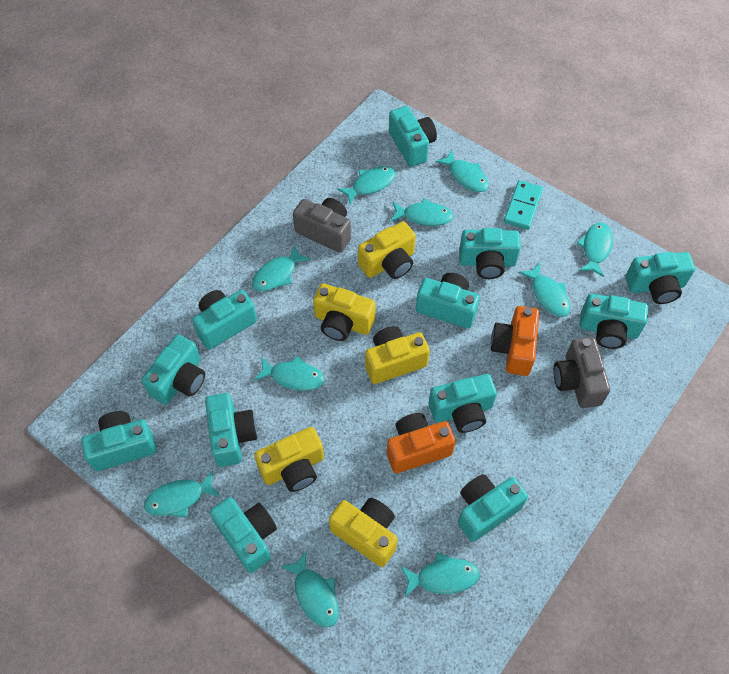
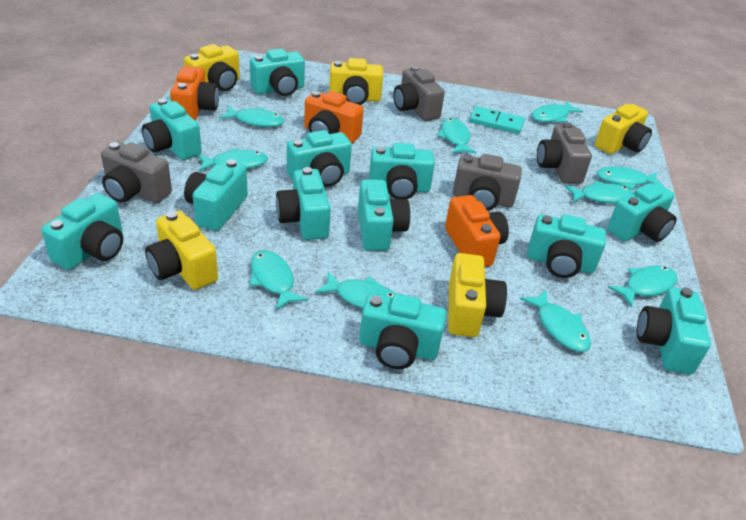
grey camera: [293,198,351,253] [553,337,610,408] = 2 -> [101,142,172,203] [393,66,445,121] [453,154,522,211] [537,122,592,184] = 4
orange camera: [387,413,456,473] [491,306,540,376] = 2 -> [170,66,219,121] [304,91,364,144] [445,195,509,267] = 3

